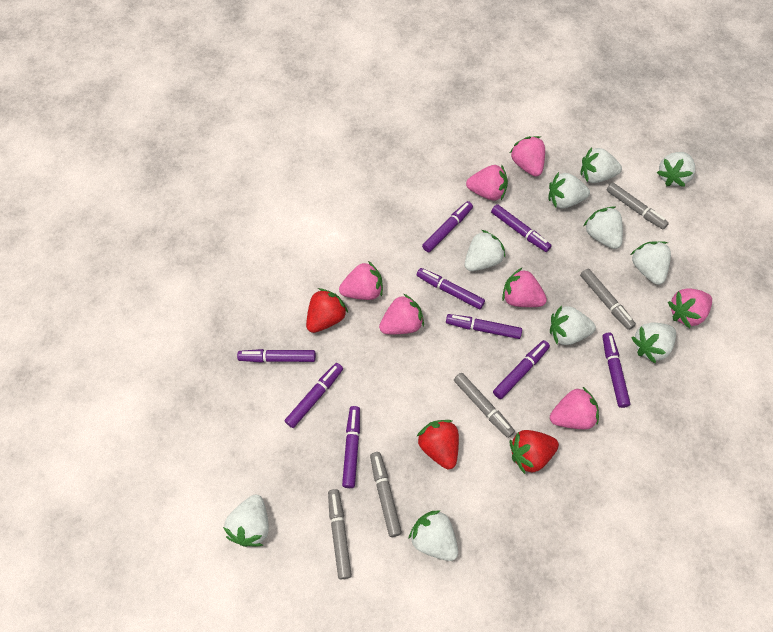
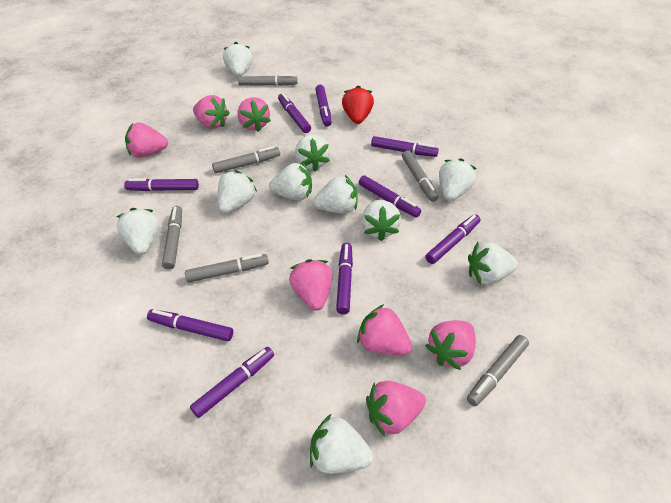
grey marker: [328,489,352,579] [370,452,402,537] [454,373,515,438] [580,268,636,330] [607,182,669,230] = 5 -> [162,206,182,270] [185,254,269,282] [212,146,280,173] [238,74,298,86] [402,150,438,202] [467,335,529,406] = 6
red strawberry: [306,288,348,333] [416,420,459,469] [510,430,559,474] = 3 -> [342,85,374,124] = 1

